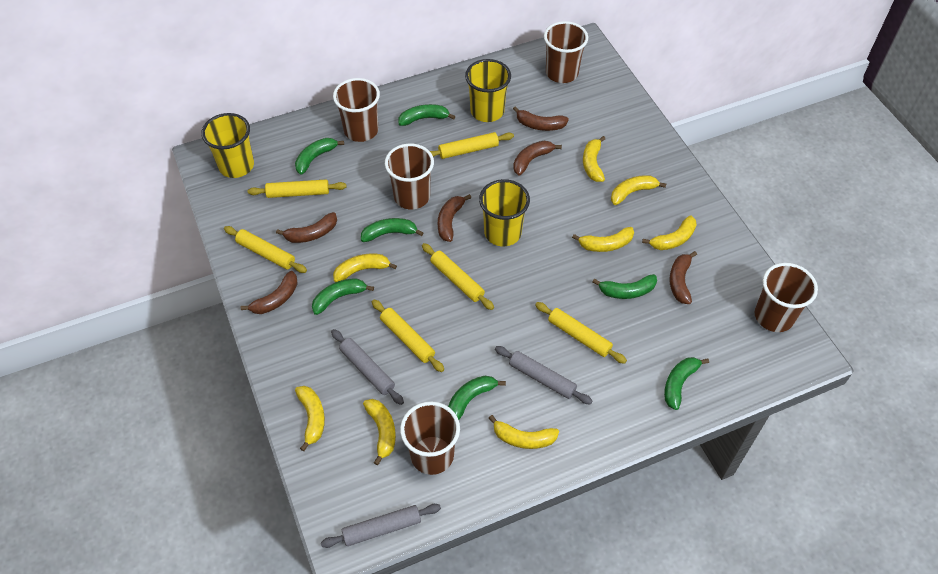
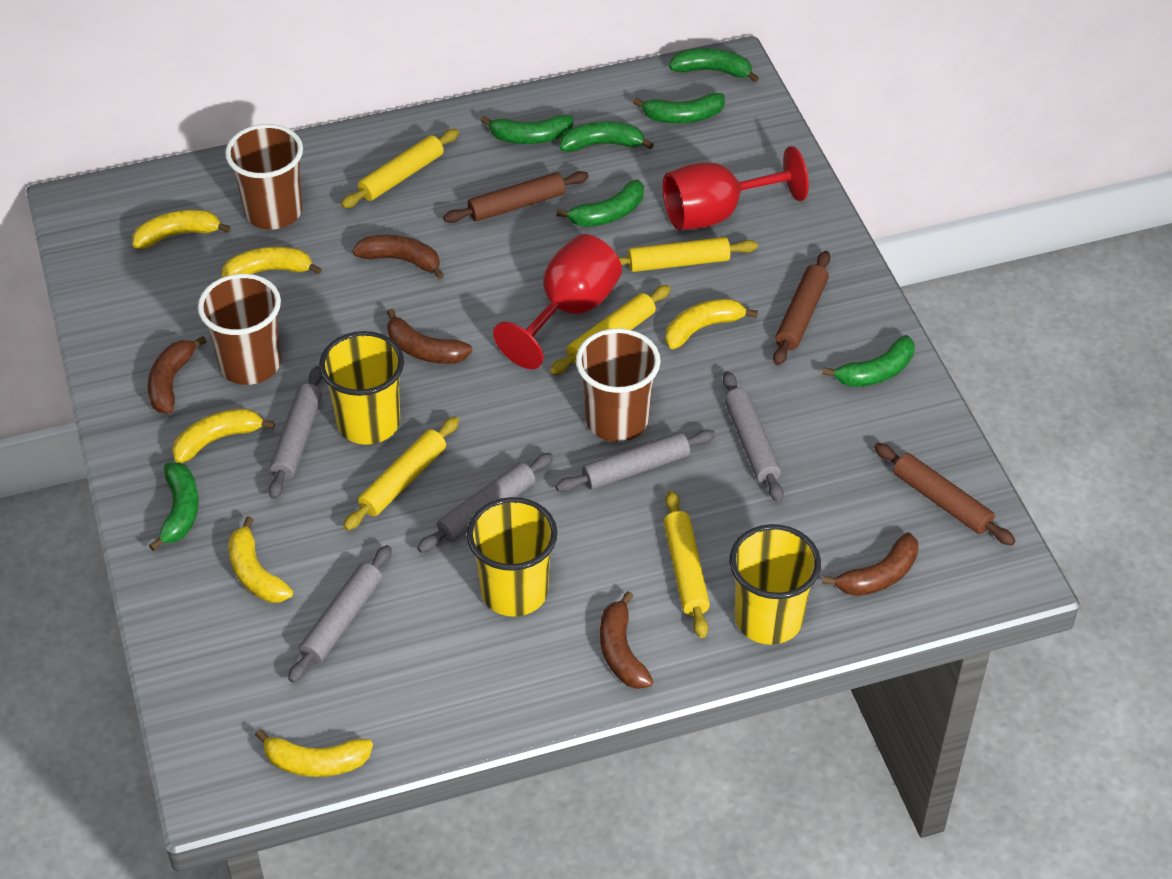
brown banana: [241,271,298,314] [276,212,337,243] [438,194,471,242] [513,106,569,131] [513,141,562,175] [669,251,697,304] = 6 -> [148,336,207,414] [352,235,444,279] [387,309,472,364] [600,591,653,689] [822,532,919,596] = 5
brown cup: [333,78,380,142] [385,144,434,209] [400,402,460,475] [544,21,588,83] [755,263,818,332] = 5 -> [198,274,281,385] [225,124,303,230] [576,328,661,442] = 3
brown rolling pin: none = 0 -> [443,171,589,223] [773,251,830,365] [874,443,1016,546] = 3
grey rolling pin: [321,504,441,548] [331,329,404,405] [495,346,593,405] = 3 -> [269,366,322,499] [288,545,392,683] [417,453,554,553] [556,430,715,492] [723,371,784,502] = 5
red goblet: none = 0 -> [493,234,622,369] [662,146,809,230] = 2
yellow banana: [295,386,325,451] [333,254,397,282] [363,399,396,465] [489,415,559,449] [572,227,634,252] [583,136,605,182] [611,175,666,205] [642,215,697,250] = 8 -> [132,210,231,249] [172,409,275,463] [221,247,322,278] [228,516,293,603] [255,729,373,777] [665,299,758,349] = 6
yellow rolling pin: [224,226,307,273] [248,180,347,198] [372,299,444,372] [422,243,494,310] [430,132,514,159] [535,302,627,364] = 6 -> [341,129,459,208] [343,417,459,530] [550,285,671,375] [618,237,758,272] [664,491,710,638] = 5

